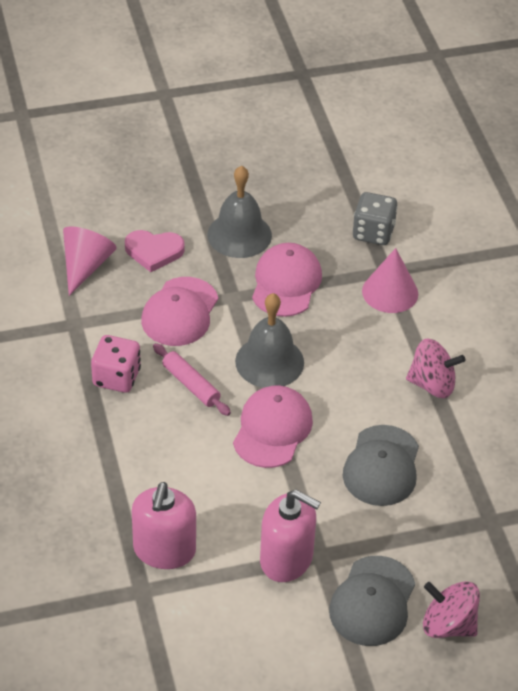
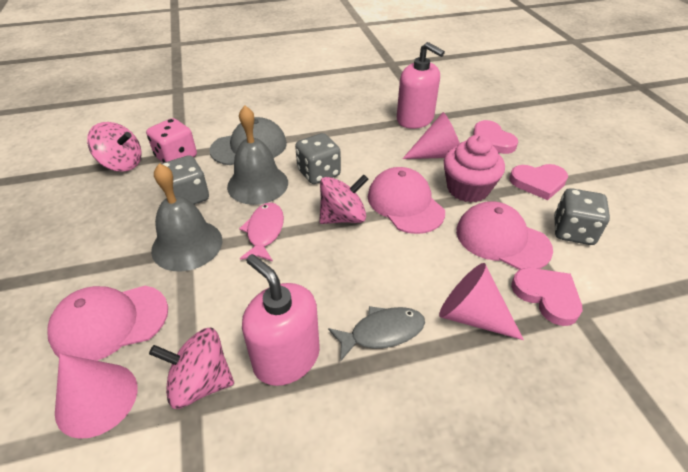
grey cap: [329,556,415,646] [343,425,419,506] = 2 -> [209,117,287,165] = 1
grey dice: [353,192,398,245] = 1 -> [161,155,209,205] [295,133,341,184] [554,188,610,245] = 3
grey fish: none = 0 -> [328,306,425,362] = 1
pink cone: [63,226,117,296] [362,248,418,313] = 2 -> [55,354,137,439] [402,112,460,159] [439,263,524,340] = 3
pink cupcake: none = 0 -> [444,135,505,203] = 1
pink fish: none = 0 -> [239,203,284,262] = 1
pink heart: [125,230,185,272] = 1 -> [473,120,518,154] [509,164,568,200] [511,268,582,326] = 3
pink rolling pin: [153,343,231,416] = 1 -> none = 0
pink spinning top: [406,338,465,398] [423,581,480,638] = 2 -> [87,122,142,172] [149,328,234,409] [319,174,368,224] = 3

